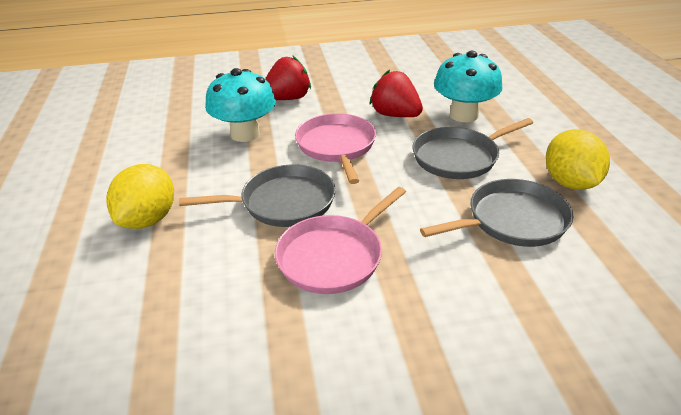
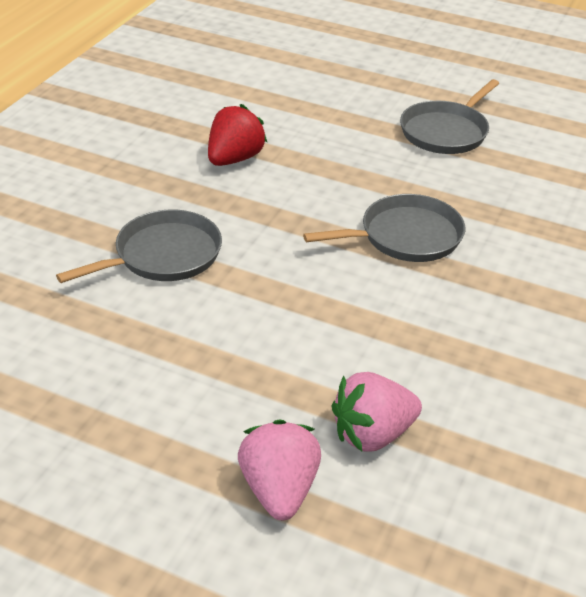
pink pan: [275,187,406,294] [295,113,376,184] = 2 -> none = 0
pink strawberry: none = 0 -> [238,419,321,520] [332,372,422,452] = 2
red strawberry: [265,55,311,100] [370,70,423,117] = 2 -> [208,104,267,166] = 1
turquoise mushroom: [205,68,276,142] [434,51,502,122] = 2 -> none = 0
yellow lemon: [106,164,174,229] [546,129,610,190] = 2 -> none = 0

